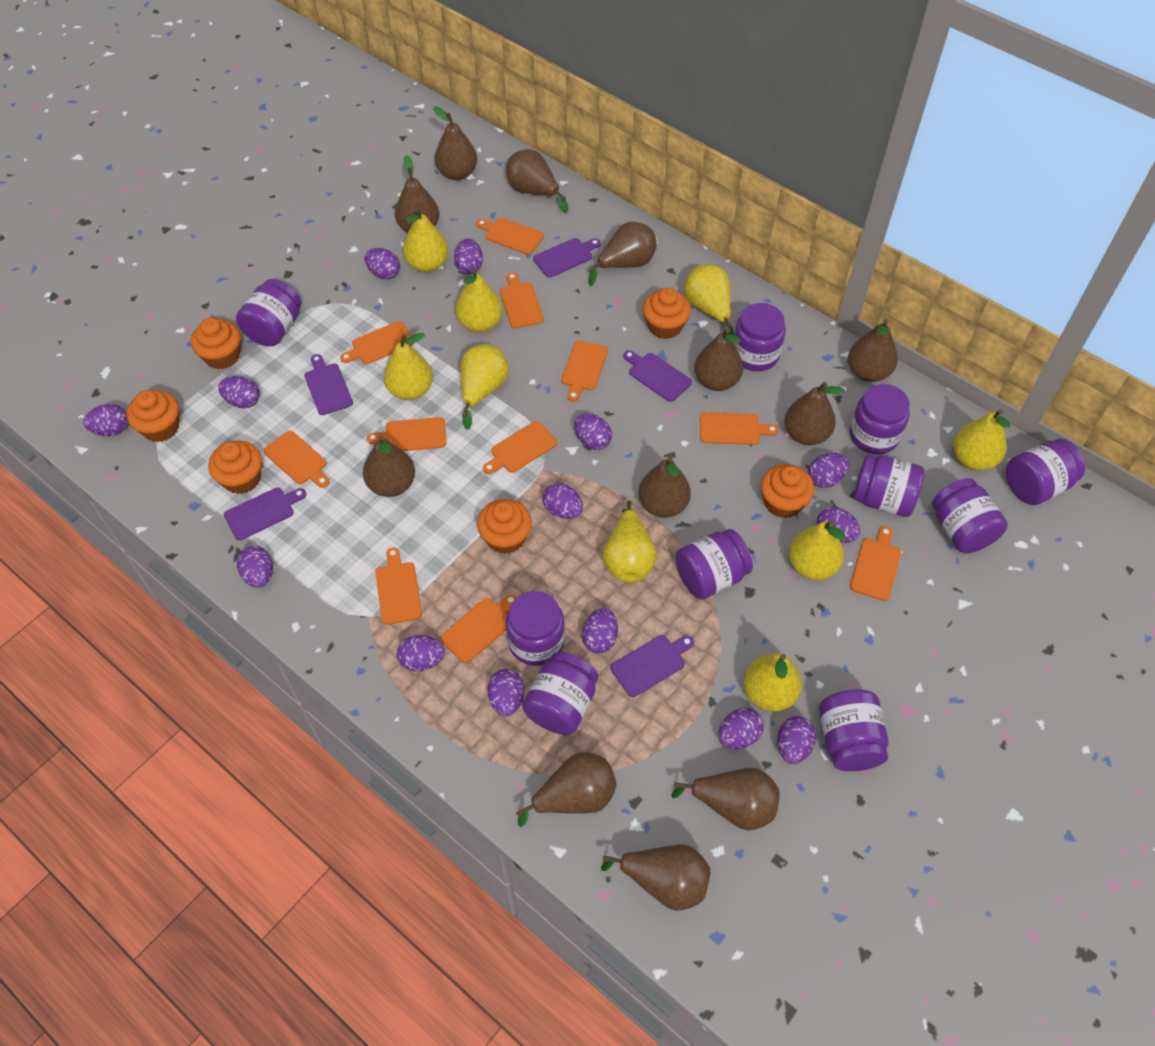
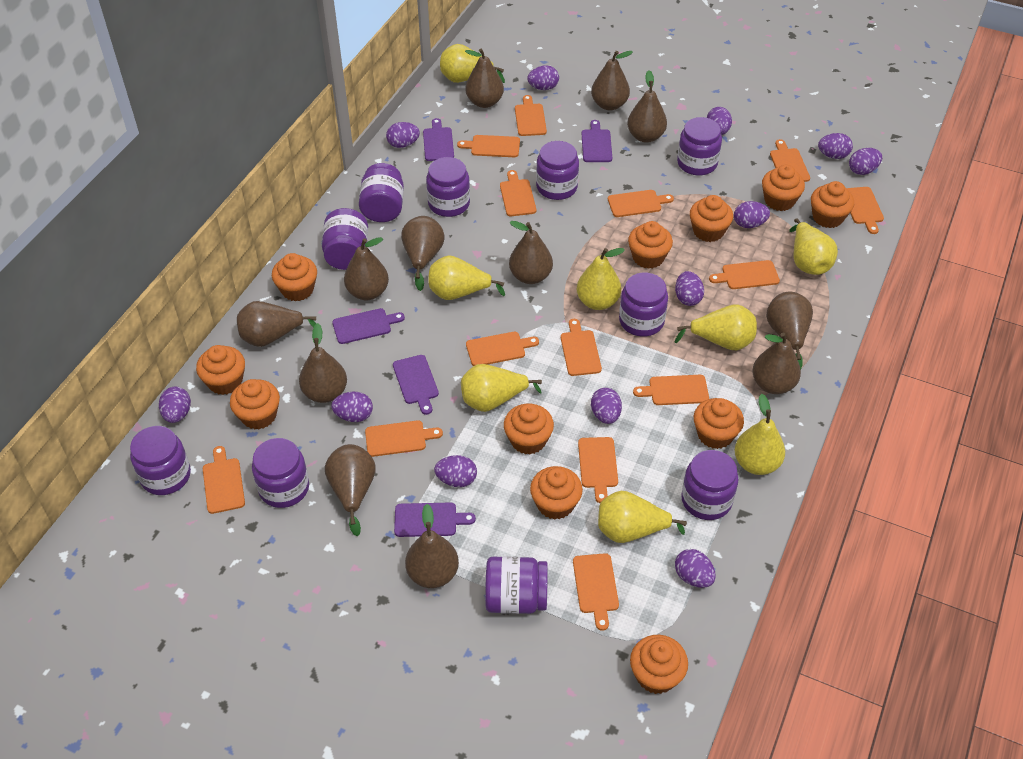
orange cupcake: [126,390,179,442] [191,318,241,369] [208,441,262,494] [477,499,532,554] [643,288,691,339] [761,464,814,518] = 6 -> [196,345,245,395] [230,379,280,429] [272,253,317,301] [504,404,554,454] [530,466,583,520] [628,221,673,269] [630,635,688,694] [690,195,733,242] [694,398,744,449] [762,165,805,211] [811,181,854,228] = 11
orange cutting board: [263,431,329,488] [340,321,415,364] [367,417,446,451] [376,547,422,625] [441,594,517,663] [476,218,544,255] [483,421,557,474] [500,272,544,329] [561,341,608,402] [700,412,779,445] [850,526,901,601] = 11 -> [203,446,245,514] [365,420,443,457] [457,135,520,157] [466,332,539,366] [500,170,536,216] [515,95,547,136] [561,319,602,376] [573,553,619,631] [578,437,618,503] [608,190,674,217] [633,375,709,405] [709,260,780,289] [770,139,810,182] [847,187,884,234] = 14
purple egg: [83,404,128,436] [218,376,260,408] [237,546,273,588] [365,248,400,280] [397,635,445,671] [454,238,483,274] [488,669,524,716] [542,483,583,519] [574,413,612,450] [582,607,618,654] [718,708,764,749] [777,716,816,764] [808,453,849,488] [817,507,861,543] = 14 -> [159,387,191,423] [331,392,373,422] [386,122,420,148] [434,455,477,487] [527,65,559,90] [591,388,622,424] [675,271,704,306] [675,549,716,588] [707,107,732,135] [734,201,770,228] [818,133,853,159] [849,148,882,175] = 12
yellow pear: [383,333,433,400] [403,208,448,272] [455,269,503,332] [460,344,508,430] [603,501,657,583] [685,264,734,335] [743,653,802,712] [789,520,846,580] [953,409,1010,471] = 9 -> [428,255,505,300] [440,44,505,83] [461,364,542,412] [577,248,625,310] [598,491,687,543] [674,304,757,350] [735,394,785,475] [789,218,838,275] = 8

